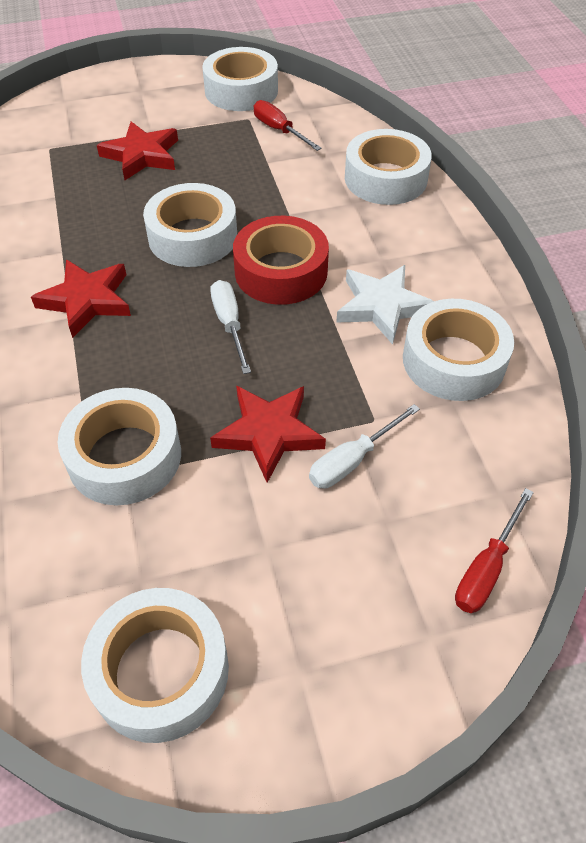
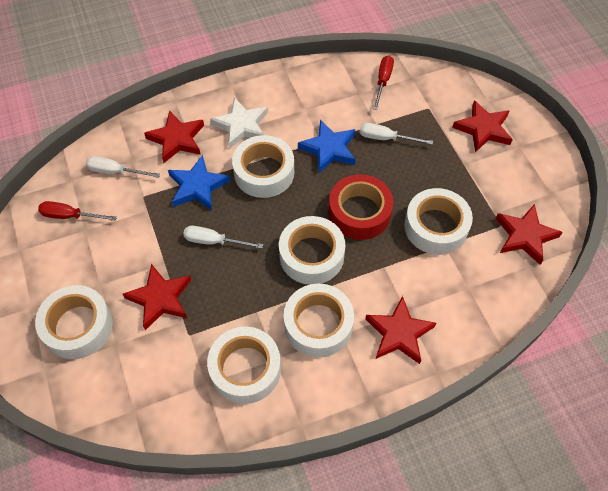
blue star: none = 0 -> [168,155,230,210] [298,120,356,173] = 2
red star: [31,259,131,338] [97,122,178,180] [210,385,326,483] = 3 -> [123,264,191,330] [144,110,204,163] [365,296,436,364] [452,100,513,152] [496,204,563,265] = 5
white screwdriver: [210,280,251,374] [309,404,420,489] = 2 -> [86,156,160,178] [183,226,263,249] [359,123,433,145] = 3

